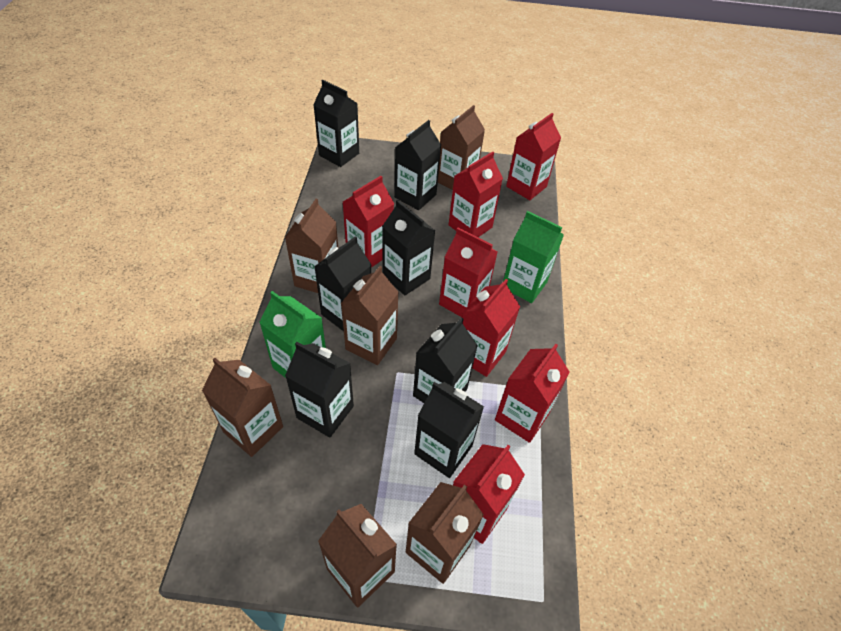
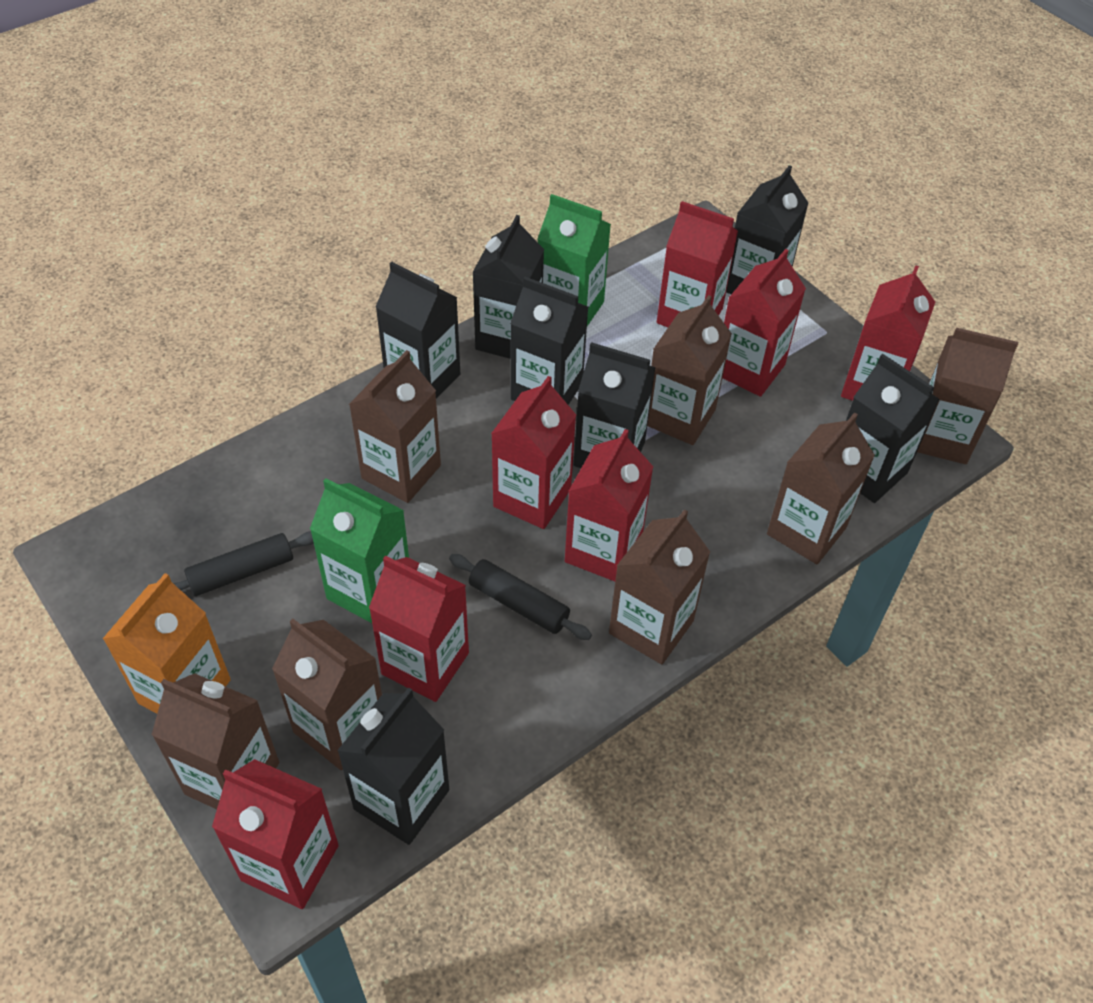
black rolling pin: none = 0 -> [173,531,314,596] [449,554,592,640] = 2
brown carton: [202,358,283,457] [285,199,338,293] [318,504,397,608] [341,266,399,365] [406,482,484,584] [438,105,485,190] = 6 -> [152,673,279,809] [272,619,382,770] [349,350,441,503] [609,509,710,665] [647,295,732,445] [767,412,875,564] [917,328,1018,464] = 7
orange carton: none = 0 -> [103,573,231,714] = 1

